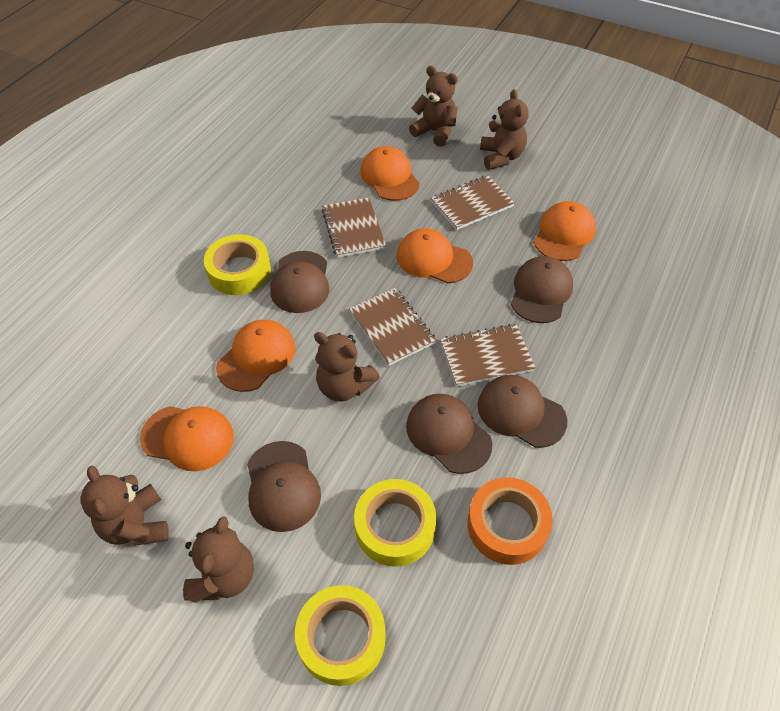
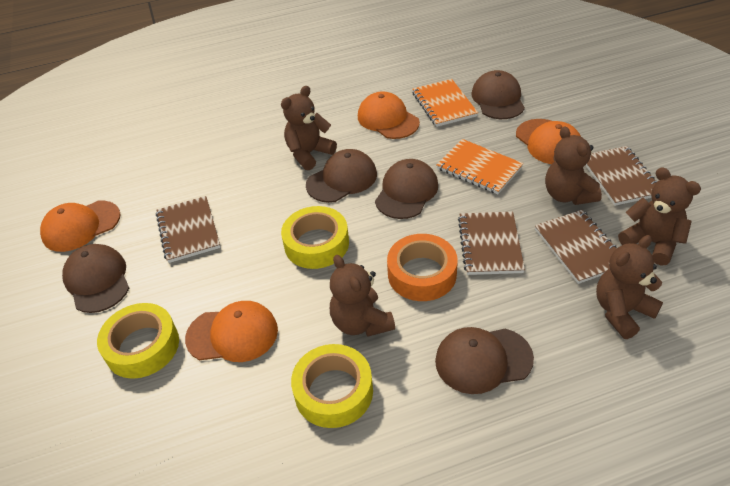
orange cap: [140,406,234,471] [216,320,295,392] [360,146,420,201] [397,228,473,283] [534,201,596,261] = 5 -> [40,201,120,252] [185,301,278,362] [358,91,420,139] [516,119,581,164] = 4
orange notebook: none = 0 -> [412,79,478,127] [436,139,524,194] = 2

